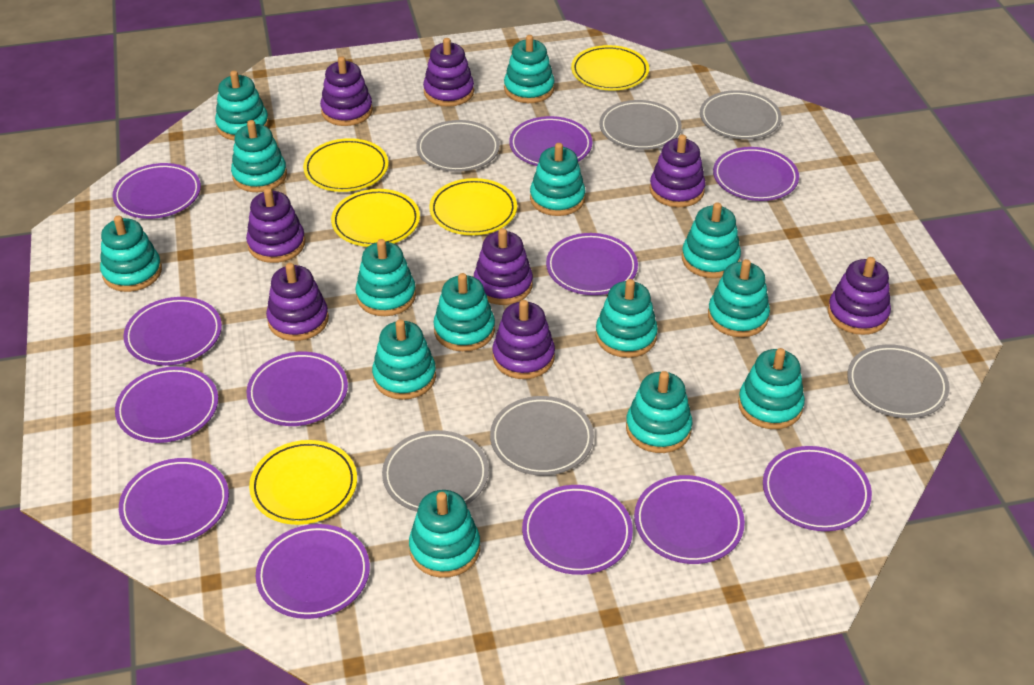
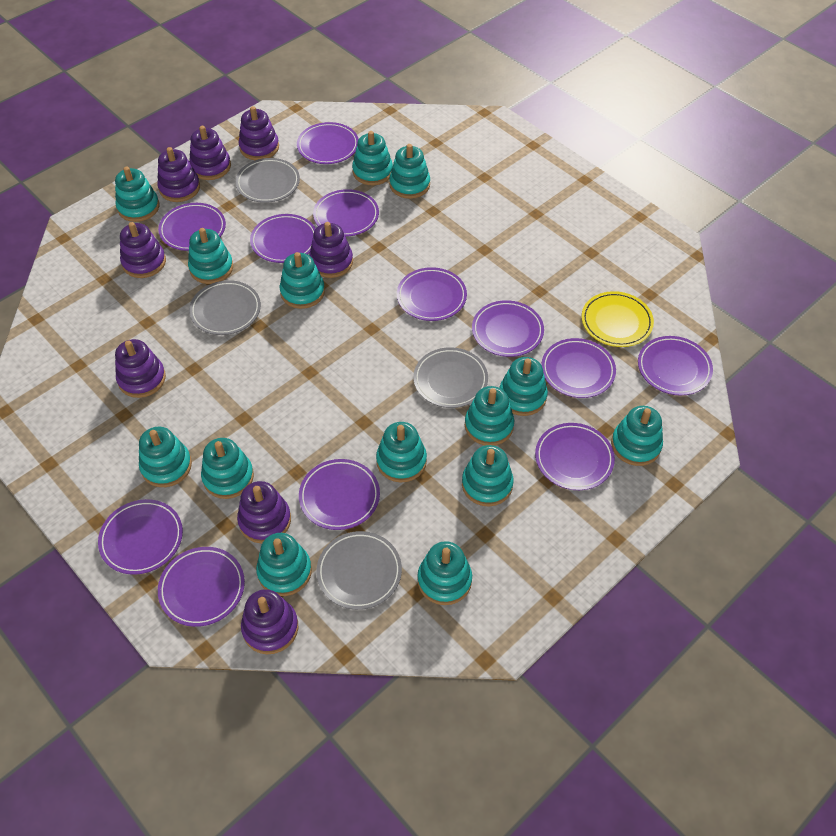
grey plate: [382,430,489,512] [416,120,500,172] [490,396,594,476] [600,100,682,150] [700,90,782,139] [847,344,950,418] = 6 -> [189,280,261,335] [235,158,300,203] [316,531,402,610] [413,347,488,408] = 4
yellow plate: [249,440,357,525] [303,138,388,192] [331,189,420,247] [429,178,517,235] [571,45,649,90] = 5 -> [582,291,654,347] = 1

